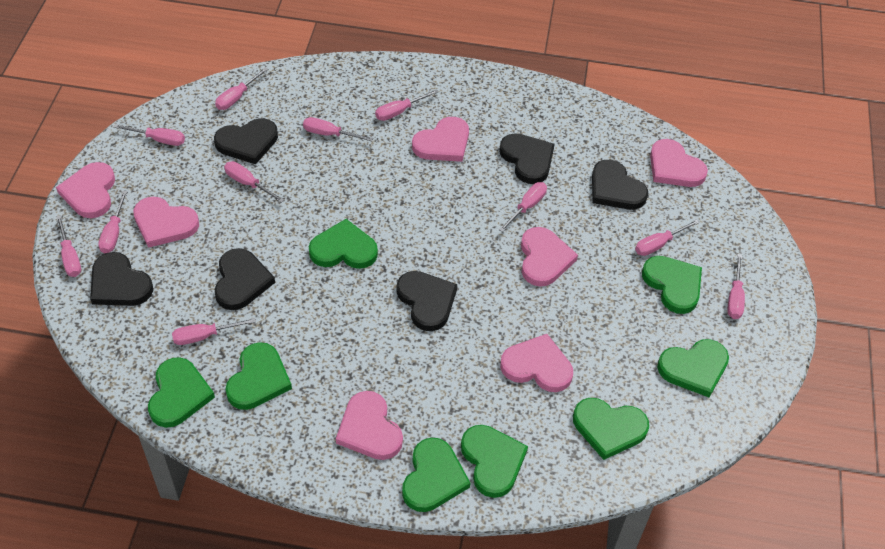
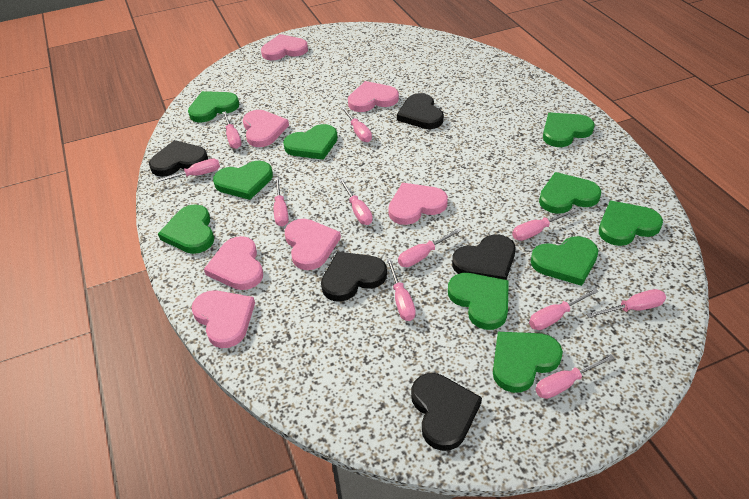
black heart: [90,252,153,306] [214,118,278,164] [214,248,275,310] [396,271,457,331] [499,133,555,184] [592,160,648,210] = 6 -> [149,140,208,177] [321,251,387,302] [397,93,444,129] [411,373,482,451] [452,234,516,280] = 5
green heart: [148,357,215,428] [225,342,292,410] [309,219,378,269] [402,438,470,512] [461,425,528,498] [573,398,649,460] [642,256,702,314] [657,339,729,397] = 8 -> [158,204,214,254] [188,91,239,122] [213,161,273,200] [283,124,338,160] [448,273,509,330] [493,332,563,393] [531,236,598,286] [539,172,601,214] [543,112,595,147] [599,201,663,246] = 10

